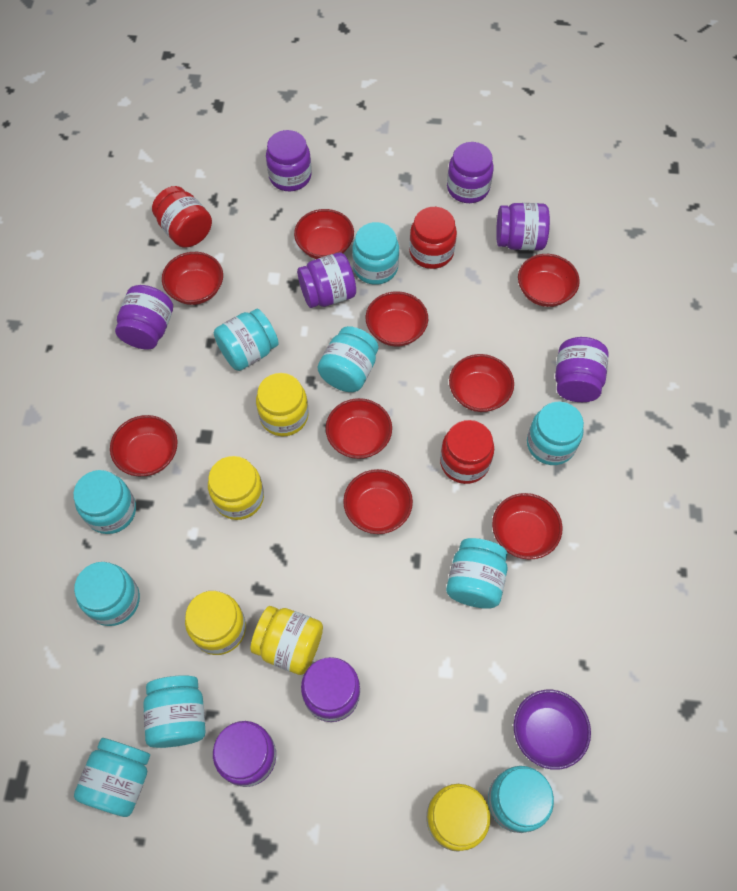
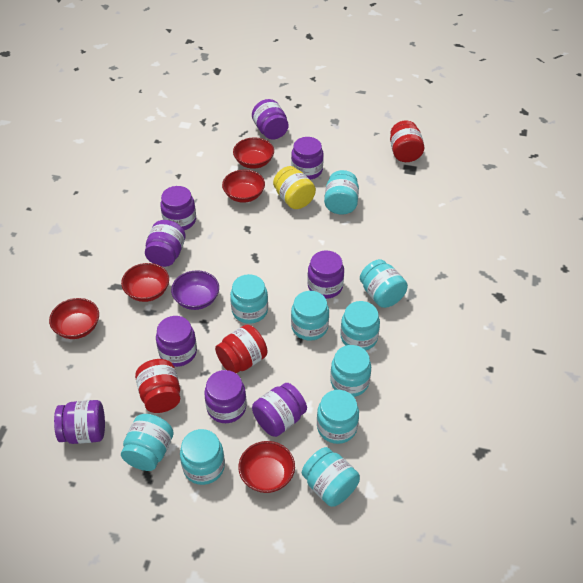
purple jar: [115,285,173,349] [213,721,276,787] [266,130,312,191] [297,253,356,308] [301,657,360,722] [447,142,494,203] [496,203,550,250] [555,337,609,402] = 8 -> [54,400,105,444] [145,220,186,267] [156,316,197,367] [160,186,196,230] [204,370,247,423] [252,99,289,140] [252,383,307,437] [291,137,324,180] [307,250,344,299] = 9
red bowl: [110,415,178,476] [162,252,223,305] [294,209,354,259] [326,398,392,459] [343,469,413,534] [366,291,428,347] [449,354,514,412] [492,493,563,560] [518,254,580,307] = 9 -> [49,298,99,339] [121,263,169,302] [222,170,265,203] [233,138,274,169] [238,441,295,493] = 5
yellow jar: [185,591,246,655] [208,456,264,520] [250,606,323,675] [256,373,309,436] [426,784,490,852] = 5 -> [273,166,316,209] = 1

